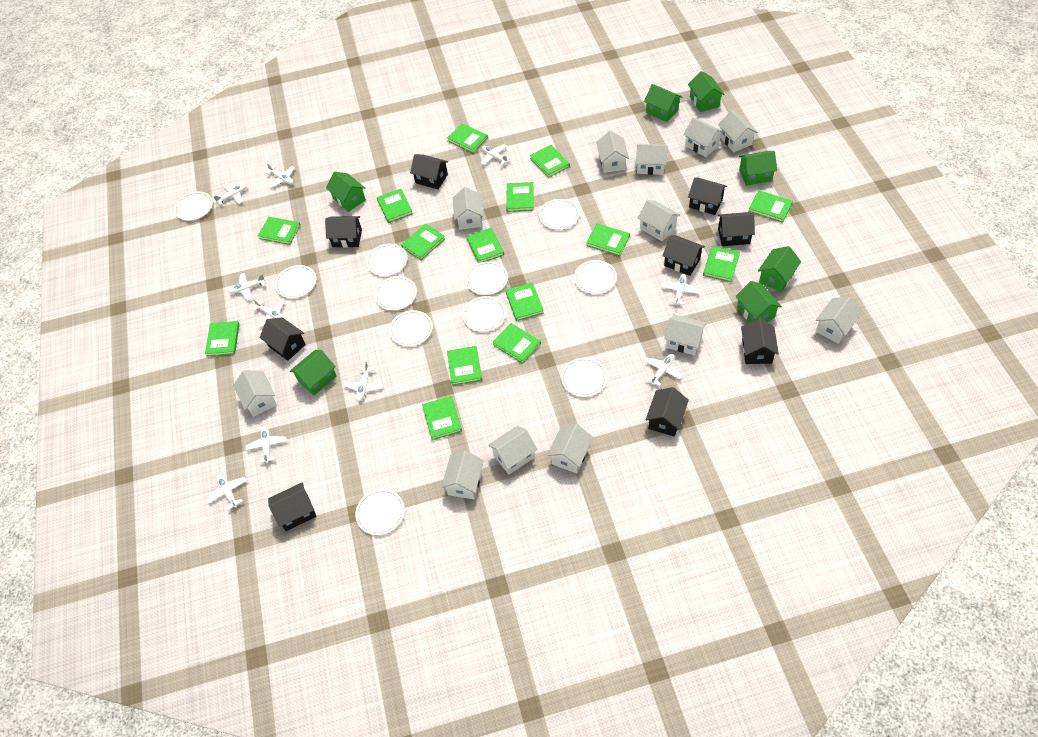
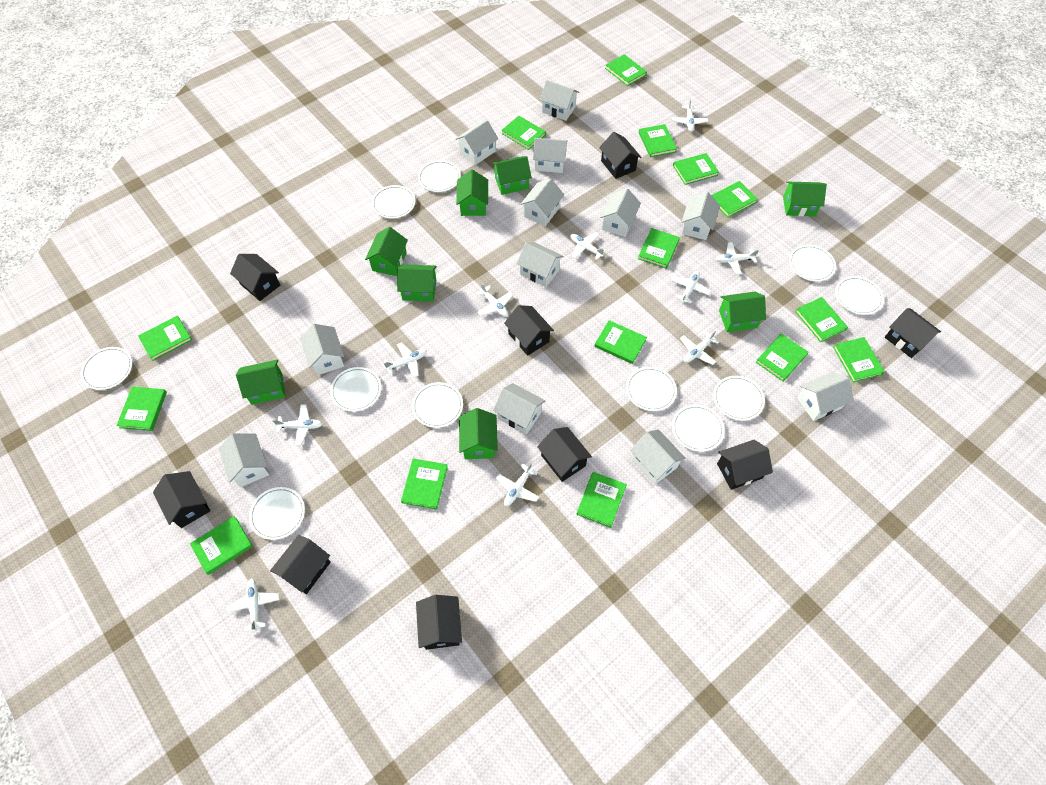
green house: [290,350,337,395] [326,172,366,212] [644,84,682,122] [688,71,725,112] [736,281,782,323] [739,151,777,186] [758,246,801,292] = 7 -> [236,359,285,405] [365,227,408,276] [397,264,437,302] [456,169,488,216] [459,408,498,459] [492,156,532,195] [719,291,766,332] [783,182,827,216] = 8

